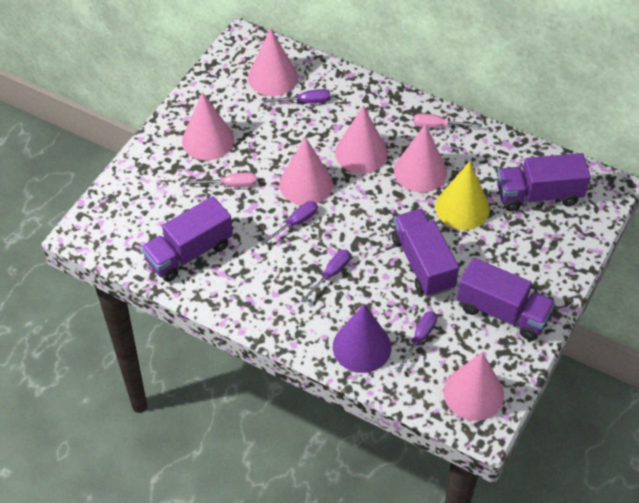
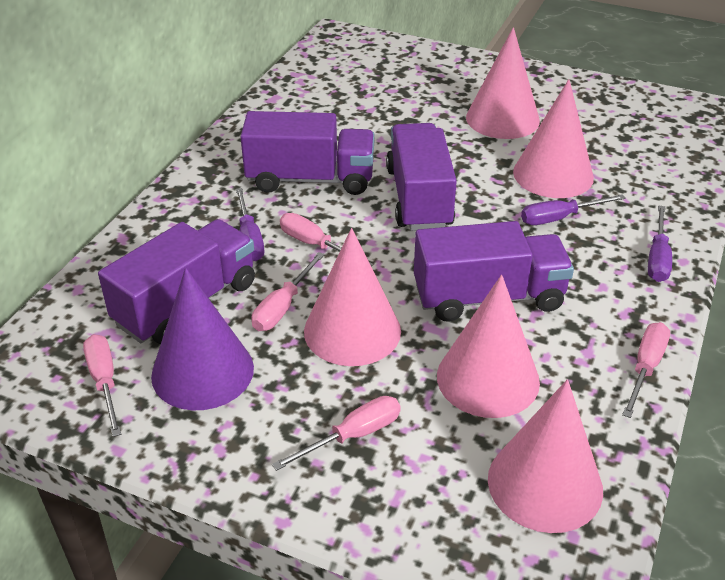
pink cone: [182,92,234,160] [248,29,298,96] [279,137,333,205] [335,105,388,174] [394,124,447,192] [443,352,504,421] = 6 -> [304,228,401,366] [437,275,540,418] [466,27,540,139] [488,379,603,533] [513,79,594,198] = 5
pink screwdriver: [185,172,256,187] [414,113,482,128] = 2 -> [83,334,121,437] [251,252,325,331] [272,396,401,471] [280,213,373,266] [622,322,670,418] = 5
purple screwdriver: [260,201,318,245] [263,89,330,103] [301,250,351,303] [396,311,437,373] = 4 -> [236,188,265,261] [521,194,626,225] [648,205,672,282] = 3
yellow cone: [435,161,490,230] = 1 -> none = 0

